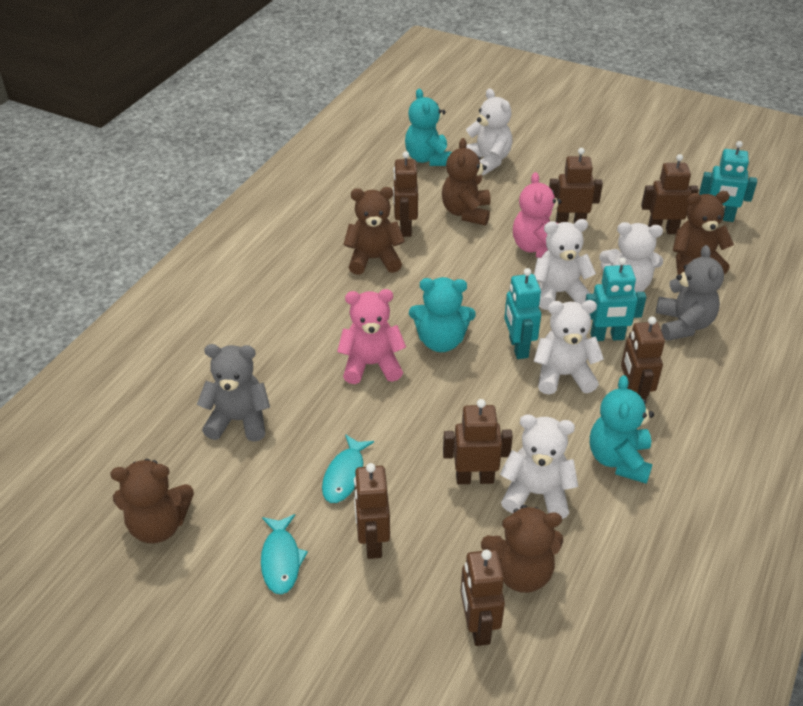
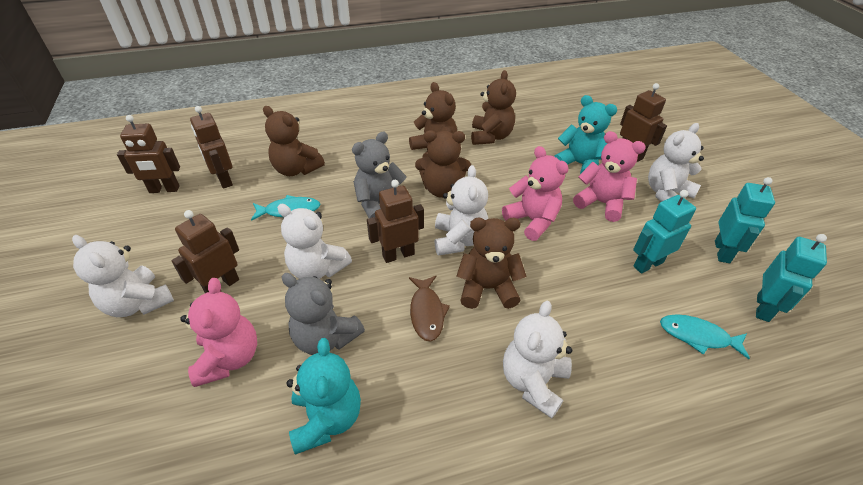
brown fish: none = 0 -> [409,276,450,342] = 1
brown robot: [354,463,390,559] [393,151,418,237] [443,399,513,484] [460,549,505,646] [549,148,603,223] [621,316,665,400] [641,154,699,234] = 7 -> [117,115,180,193] [171,210,239,293] [190,106,233,188] [367,180,424,263] [620,83,667,162] = 5
pink teddy bear: [337,289,406,384] [513,172,562,258] = 2 -> [180,278,257,387] [502,146,569,241] [573,131,646,222] = 3
turquoise teddy bear: [405,88,452,166] [409,277,476,352] [590,375,654,484] = 3 -> [287,338,361,455] [554,95,617,174] = 2

